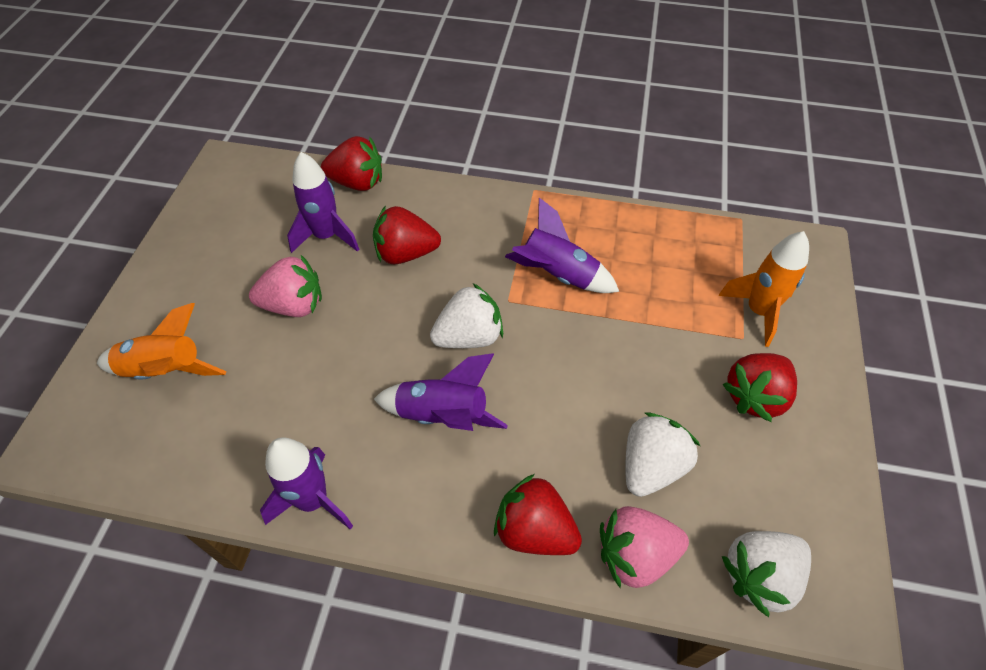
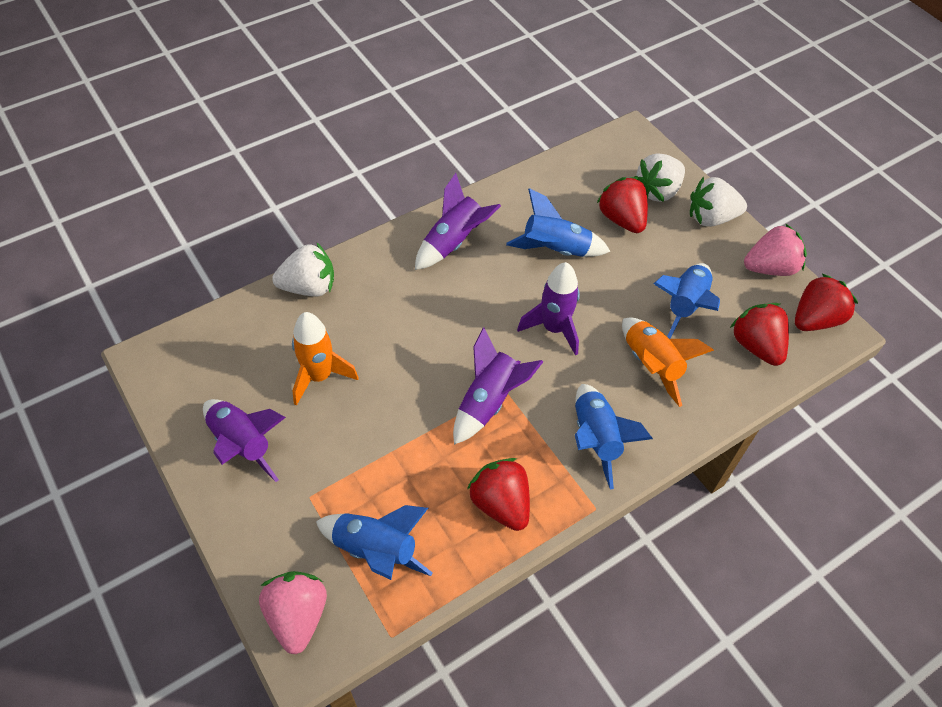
blue rocket: none = 0 -> [316,505,433,580] [506,188,611,257] [575,384,653,490] [654,263,720,339] = 4

